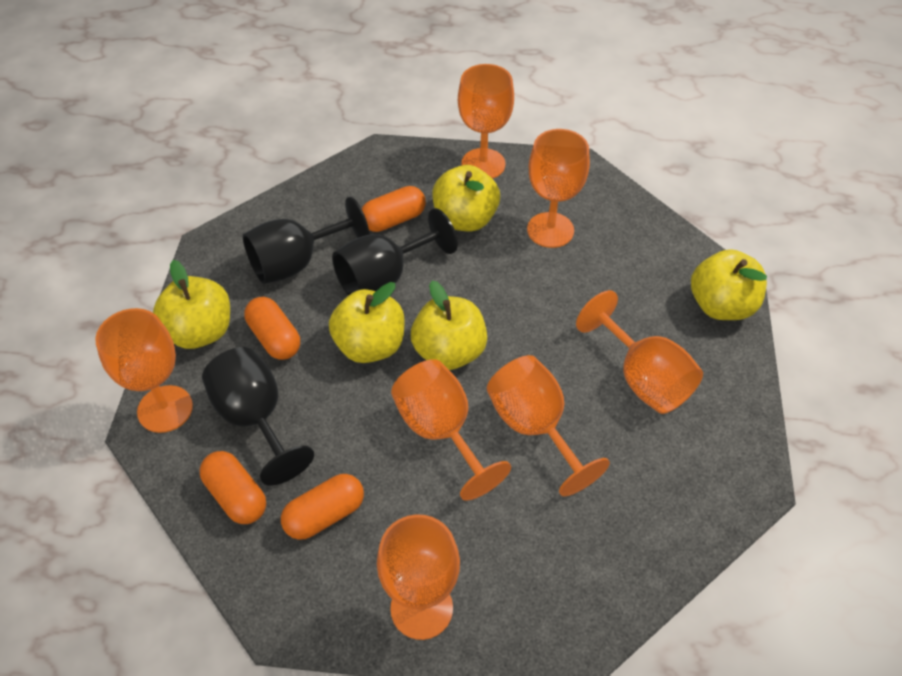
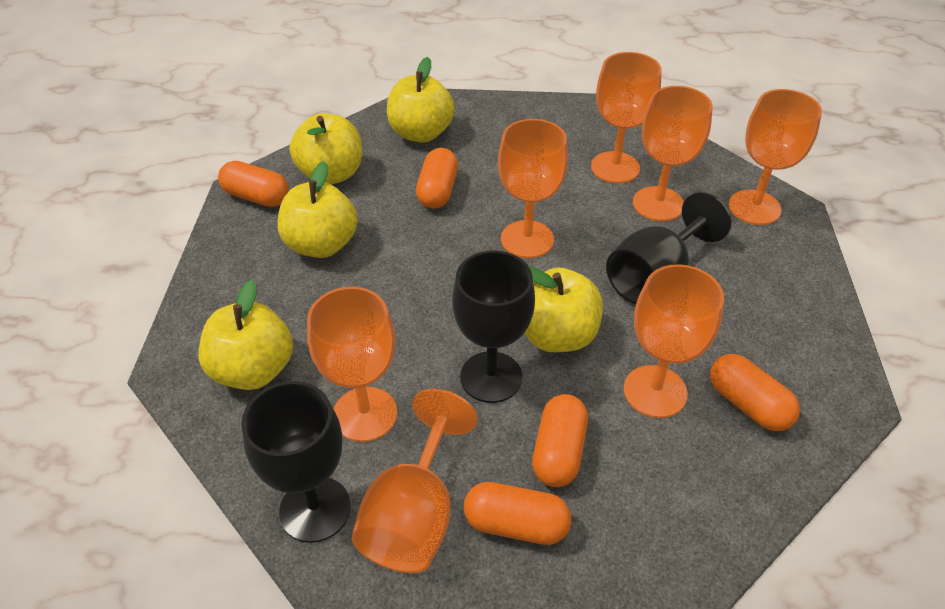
orange capsule: [200,451,266,524] [244,297,300,360] [281,474,364,540] [362,186,426,232] = 4 -> [218,161,289,207] [416,148,458,209] [464,482,571,545] [532,394,588,487] [710,354,800,431] = 5

